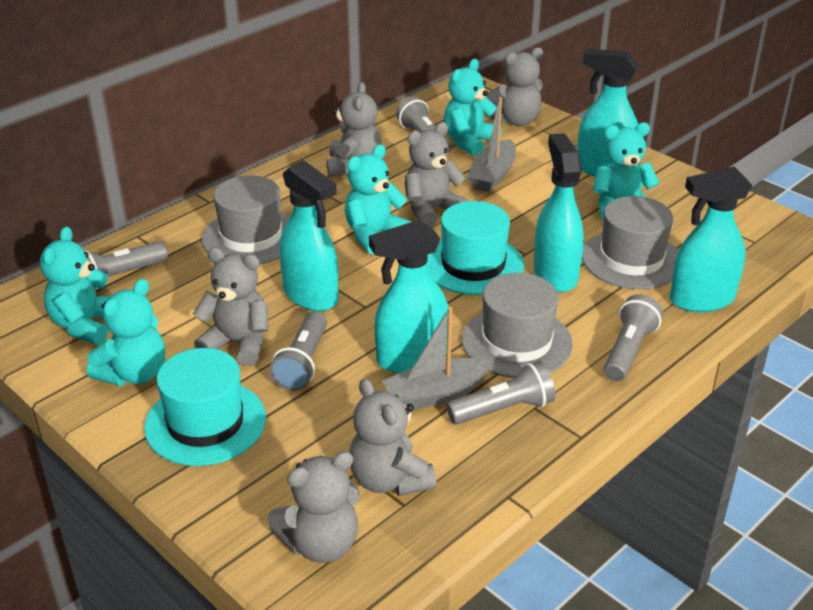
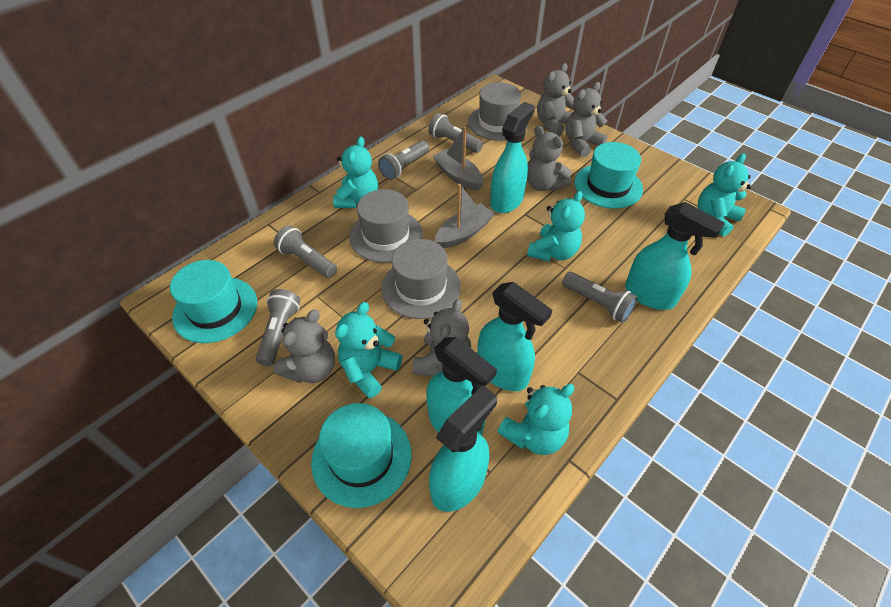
grey teddy bear: [193,247,269,366] [267,451,359,563] [327,82,382,176] [349,378,437,496] [405,122,468,227] [486,47,543,126] = 6 -> [273,310,335,383] [413,299,472,376] [527,126,572,191] [537,63,574,136] [566,82,608,157] = 5
turquoise hat: [144,348,266,466] [426,201,524,295] = 2 -> [170,260,257,343] [311,403,412,508] [574,142,643,209] = 3

